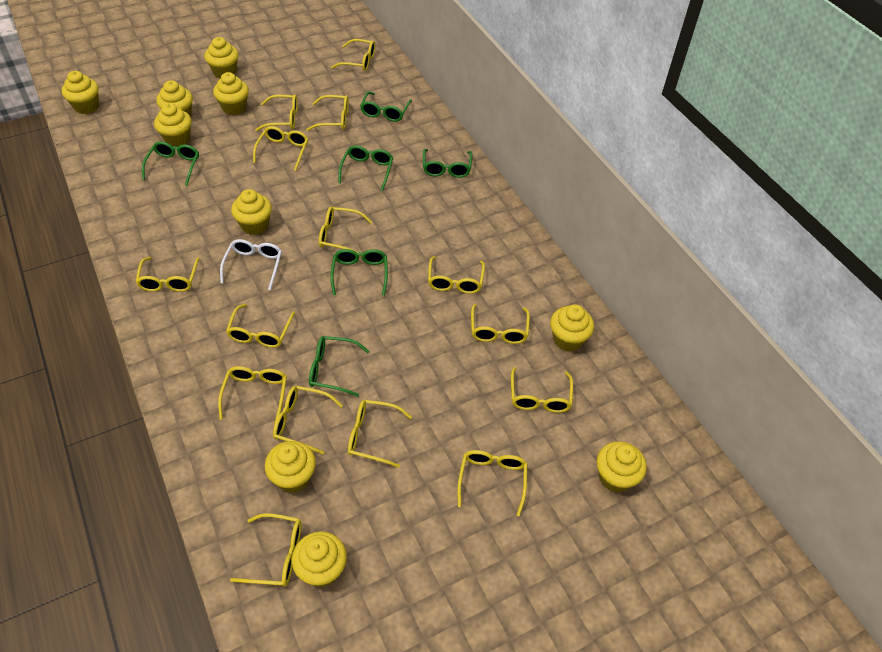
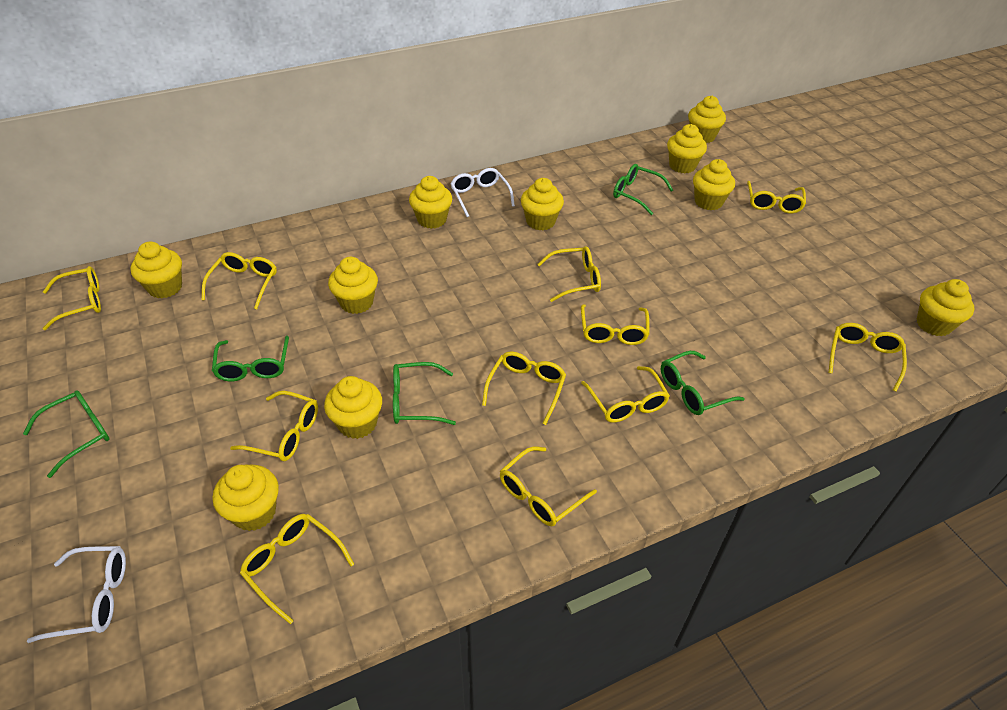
green glasses: [142,141,199,186] [309,336,369,397] [330,249,388,296] [338,145,393,191] [360,91,412,122] [423,149,472,178] = 6 -> [23,391,110,478] [212,335,289,381] [393,362,456,425] [613,164,673,215] [661,351,745,415] = 5
white glasses: [220,239,282,290] = 1 -> [27,546,126,643] [450,168,515,217] = 2
yellow glasses: [136,257,200,292] [218,366,287,422] [226,304,295,348] [230,513,302,587] [253,126,308,171] [255,95,298,131] [273,386,343,454] [306,95,349,131] [319,206,372,257] [331,39,375,71] [348,400,412,468] [428,256,485,294] [457,450,527,516] [471,304,530,344] [511,367,573,413] = 15 -> [43,266,101,330] [202,252,277,309] [230,391,318,461] [240,514,354,624] [482,352,566,425] [500,446,597,526] [537,246,601,302] [581,304,650,345] [581,366,670,422] [747,181,806,213] [828,323,907,392] = 11

